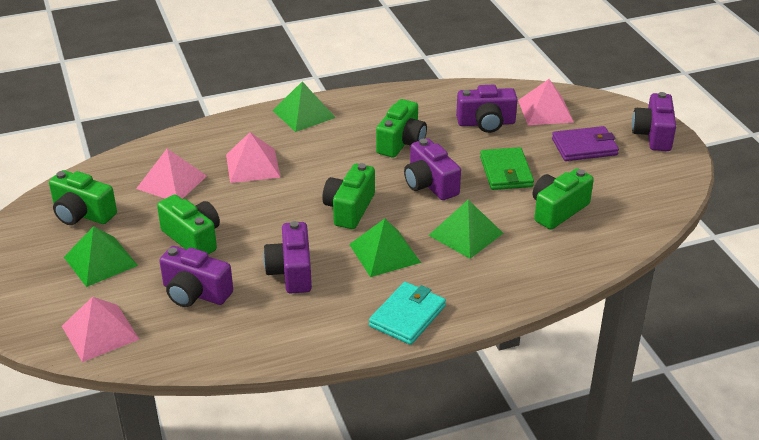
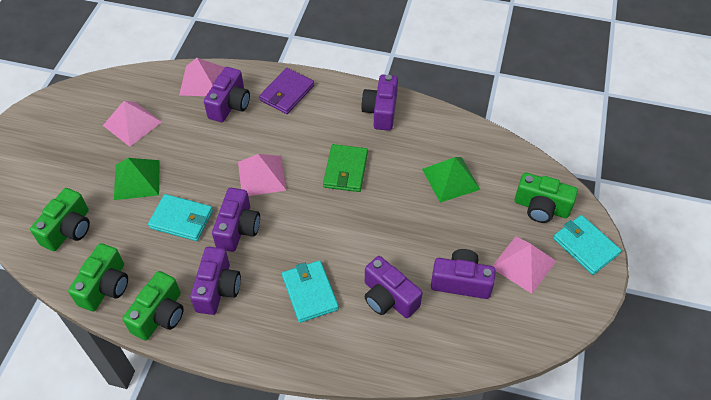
green camera: [49,170,117,225] [157,194,220,254] [322,163,375,229] [376,99,427,158] [533,168,594,229] = 5 -> [30,188,90,251] [68,243,128,311] [123,271,184,340] [514,172,578,223] = 4
green pyramid: [64,226,138,287] [272,81,336,132] [349,219,421,277] [428,200,503,259] = 4 -> [114,158,160,200] [422,157,480,203] = 2
purple camera: [159,246,233,307] [263,221,312,293] [404,139,461,200] [456,85,518,133] [632,92,676,151] = 5 -> [190,247,241,315] [204,67,250,122] [212,188,260,252] [361,75,398,131] [364,256,423,318] [431,249,496,299] = 6
turquoise wallet: [369,282,446,345] = 1 -> [148,194,213,241] [282,260,339,323] [553,215,621,275] = 3

